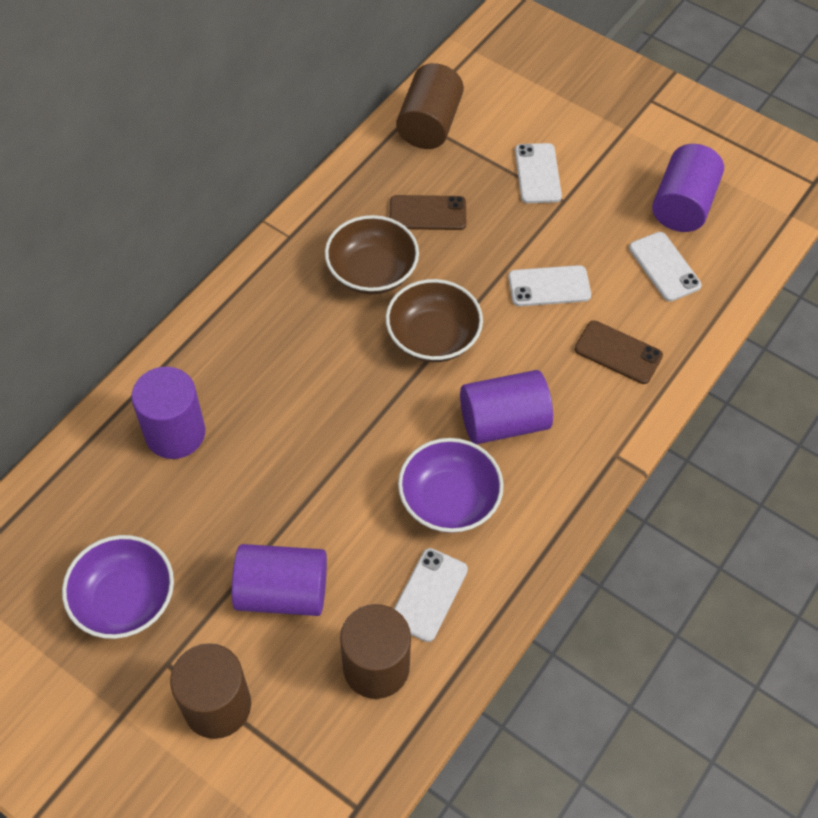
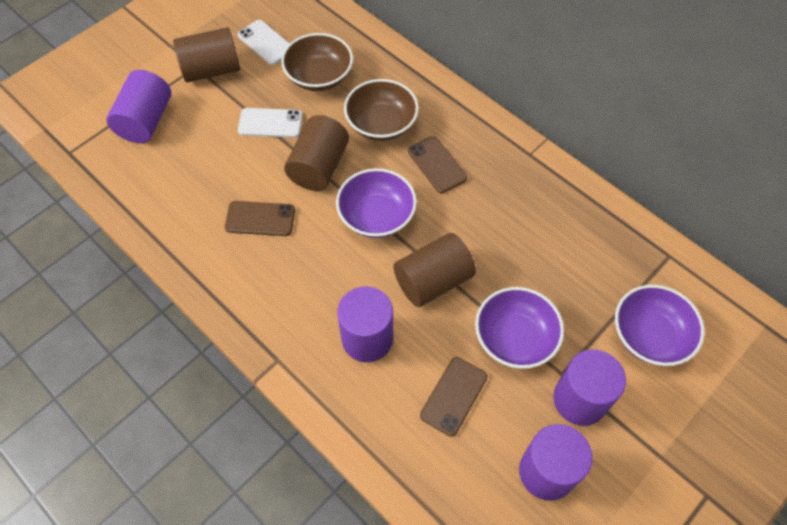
brown phone: [390,195,466,230] [574,320,663,384] = 2 -> [225,201,295,236] [408,136,467,193] [420,357,487,437] = 3
purple bowl: [62,535,174,639] [398,438,504,533] = 2 -> [336,168,417,238] [475,287,564,369] [615,285,705,366] = 3
white phone: [394,548,468,642] [508,265,591,306] [515,143,562,203] [629,232,702,302] = 4 -> [237,20,290,65] [238,108,303,138] = 2

